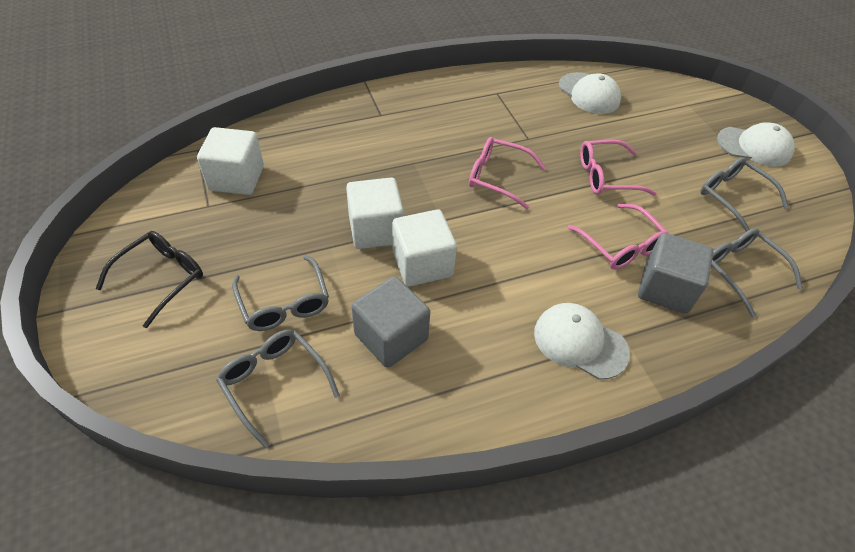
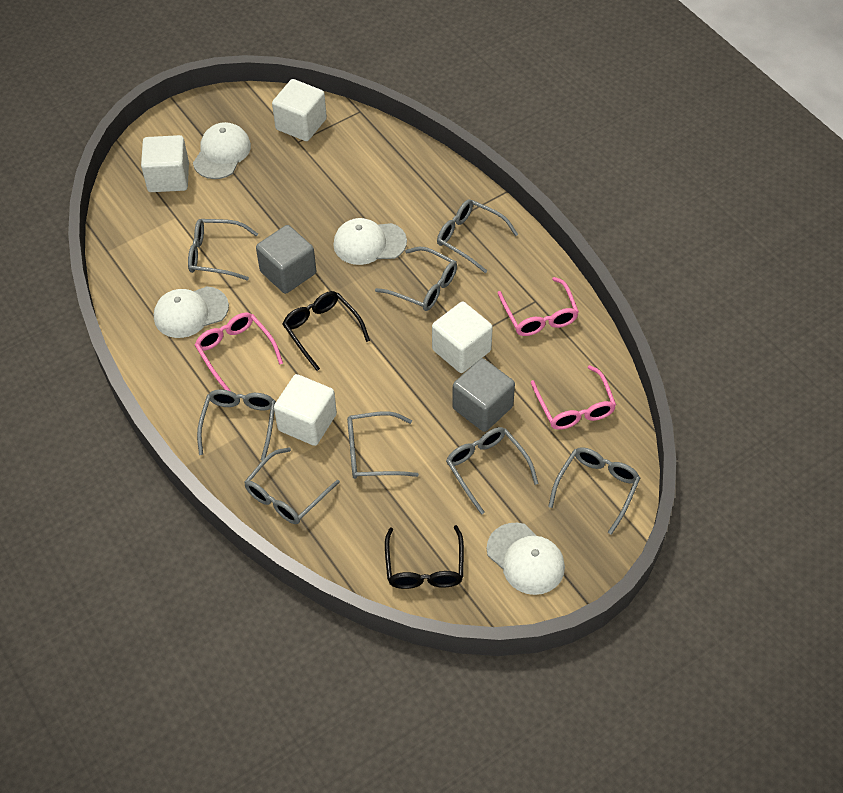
black glasses: [96,231,203,328] = 1 -> [283,291,370,371] [385,525,464,589] = 2
grey glasses: [216,330,340,448] [232,255,329,331] [700,157,789,232] [711,228,803,318] = 4 -> [188,219,258,280] [197,389,276,461] [244,447,340,524] [347,411,419,479] [375,247,457,311] [437,199,518,273] [446,427,538,515] [548,447,640,535] = 8
white cap: [534,303,630,380] [558,72,621,114] [717,122,795,167] = 3 -> [154,286,229,338] [193,122,251,179] [333,218,407,265] [487,523,565,595] = 4
white cube: [197,127,264,195] [346,178,404,249] [392,210,457,287] = 3 -> [141,135,189,192] [272,79,327,141] [274,374,337,446] [432,302,493,373] = 4

